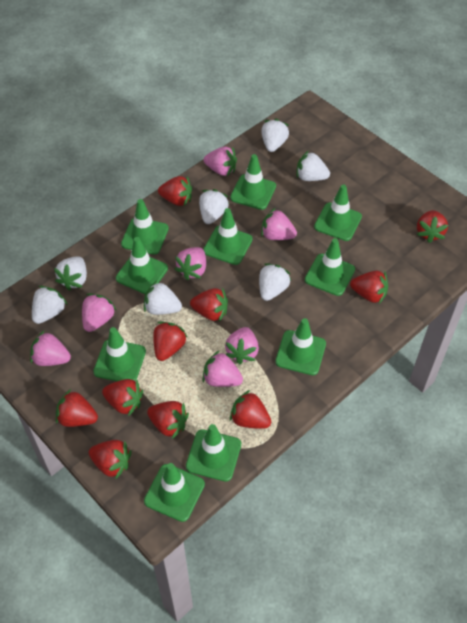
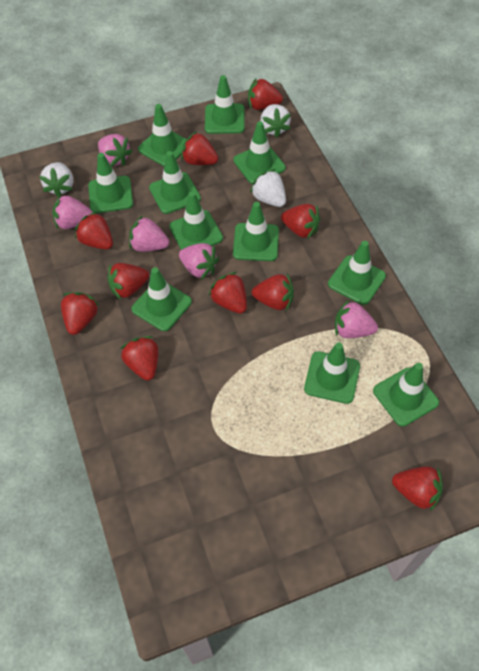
green traffic cone: [93,327,146,381] [116,237,168,294] [121,199,169,255] [144,463,205,522] [186,424,241,482] [203,208,253,265] [230,154,276,210] [275,318,326,375] [305,238,355,296] [314,185,362,241] = 10 -> [88,153,133,213] [131,267,192,331] [138,104,187,166] [149,151,201,214] [169,192,223,250] [205,75,245,134] [233,121,286,184] [233,202,279,261] [304,342,360,404] [328,241,386,305] [373,363,439,427] = 11
pink strawberry: [30,331,71,366] [82,294,116,332] [175,247,206,280] [203,351,243,387] [204,147,237,176] [225,327,259,364] [261,208,297,240] = 7 -> [53,194,93,229] [98,134,132,166] [129,216,169,252] [179,243,219,280] [335,300,378,338] = 5
white strawberry: [32,286,68,324] [54,256,87,291] [144,281,182,315] [199,189,229,224] [259,263,291,301] [261,119,289,152] [296,151,330,181] = 7 -> [39,162,73,196] [250,169,286,207] [260,104,291,138] = 3

